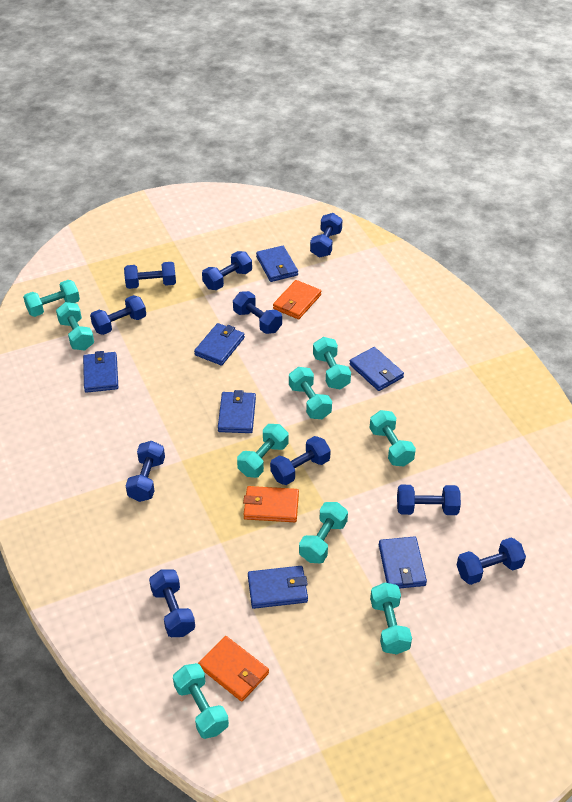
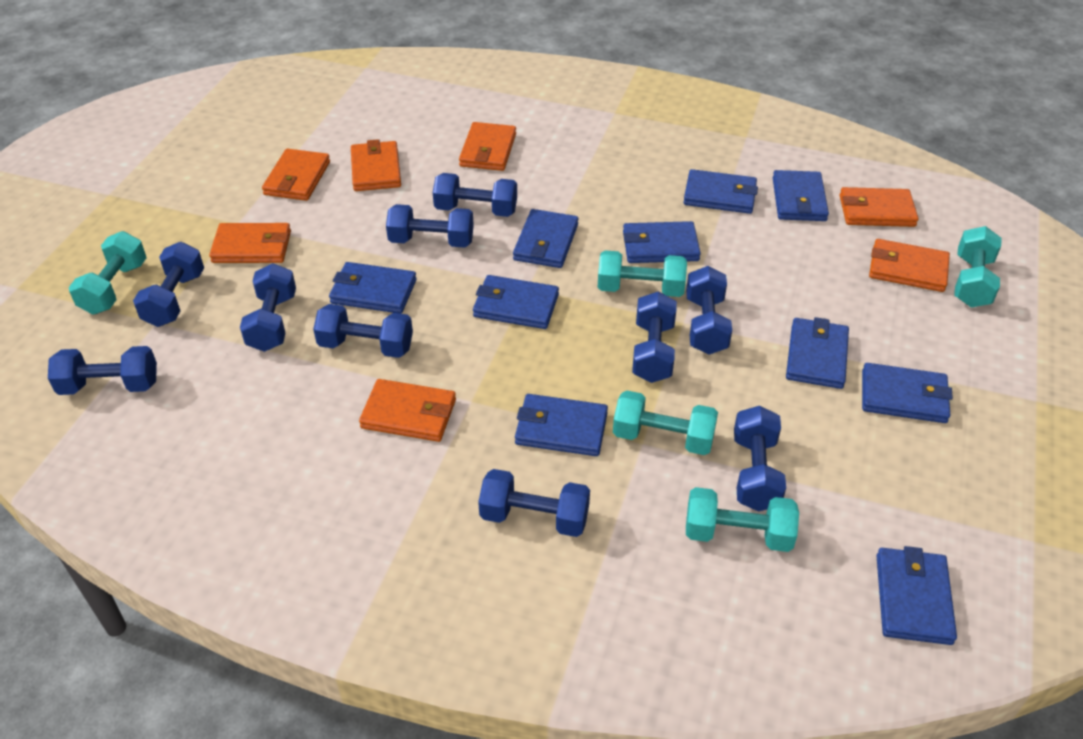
blue wallet: [83,351,118,393] [194,323,245,366] [218,390,256,433] [248,566,308,609] [256,246,298,282] [349,347,404,391] [379,536,427,589] = 7 -> [329,262,417,314] [473,275,559,329] [513,209,578,268] [515,394,608,456] [623,221,701,263] [684,169,758,214] [773,170,829,221] [786,317,849,389] [862,363,953,423] [876,546,957,645] = 10
orange wallet: [198,636,269,702] [243,486,299,522] [273,280,321,319] = 3 -> [209,223,291,263] [262,149,330,201] [351,139,401,191] [359,379,456,442] [459,122,516,171] [840,187,918,227] [869,239,950,292] = 7
turquoise dumbbell: [23,280,80,317] [56,302,94,350] [173,663,229,739] [237,424,288,478] [289,367,332,419] [299,502,348,563] [313,337,351,389] [370,410,416,467] [370,582,412,654] = 9 -> [69,231,146,315] [598,250,687,297] [613,391,718,455] [686,487,799,552] [954,226,1002,307] = 5

